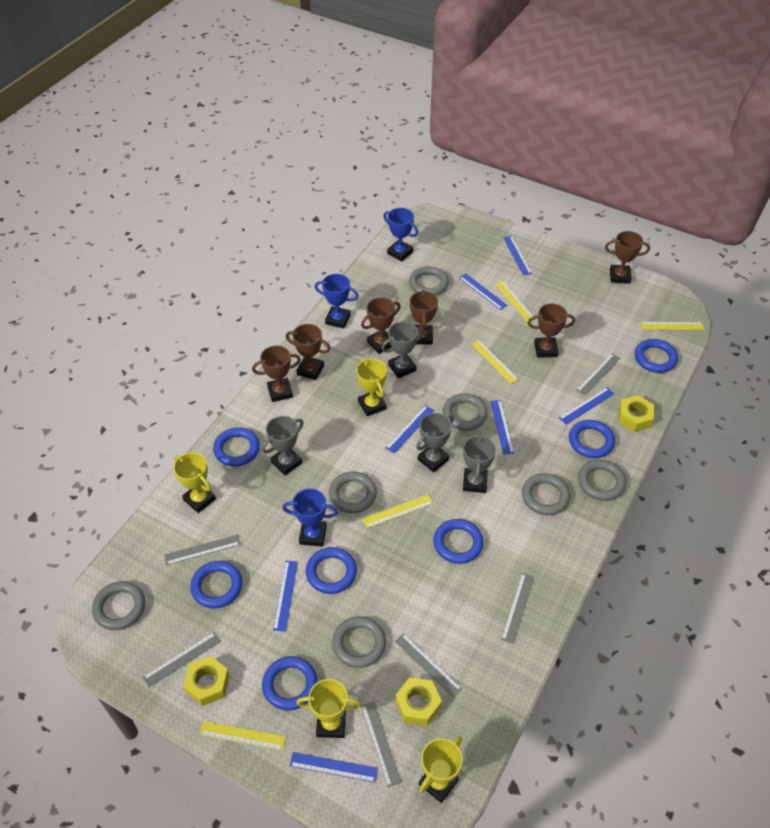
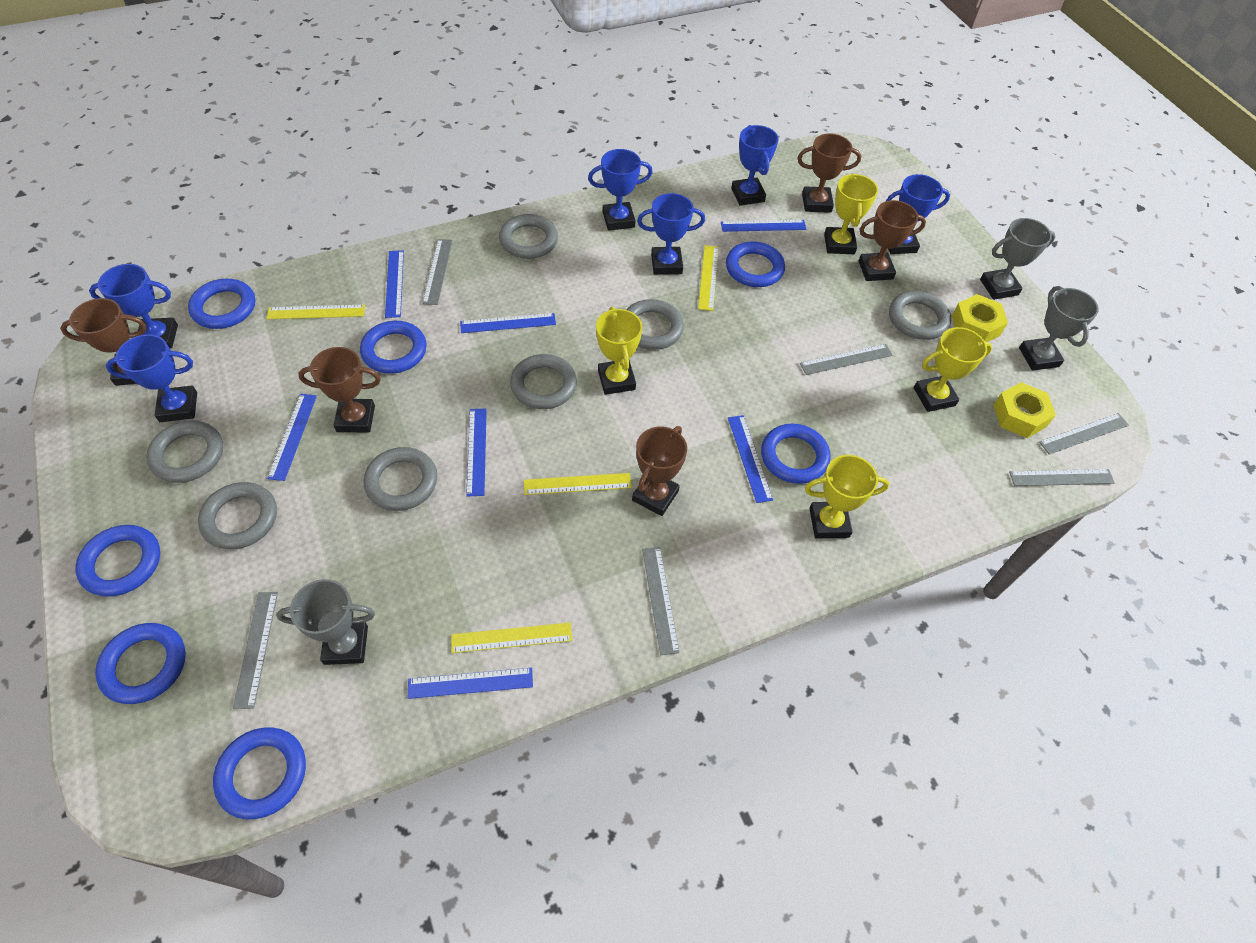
blue trophy: [282,488,338,547] [315,274,359,328] [383,208,418,261] = 3 -> [89,264,178,349] [106,334,197,422] [588,149,653,231] [637,193,705,275] [731,125,779,206] [886,174,950,254] = 6
brown trophy: [252,345,301,402] [286,324,331,380] [361,297,401,354] [410,290,438,345] [527,303,575,358] [605,231,650,284] = 6 -> [60,298,146,386] [298,347,381,432] [632,426,687,516] [797,133,861,213] [859,200,926,281] = 5
grey trophy: [262,416,304,475] [381,321,424,378] [416,413,454,472] [463,433,496,493] = 4 -> [276,579,375,665] [980,218,1056,300] [1019,286,1099,371] = 3
yellow nut: [183,656,230,706] [395,677,442,726] [618,395,654,432] = 3 -> [952,294,1008,342] [993,382,1056,438] = 2
yellow ruler: [200,721,286,750] [362,494,433,528] [471,340,519,384] [495,281,533,322] [640,322,704,330] = 5 -> [266,305,365,319] [451,623,572,653] [524,473,632,495] [698,245,719,311] = 4

